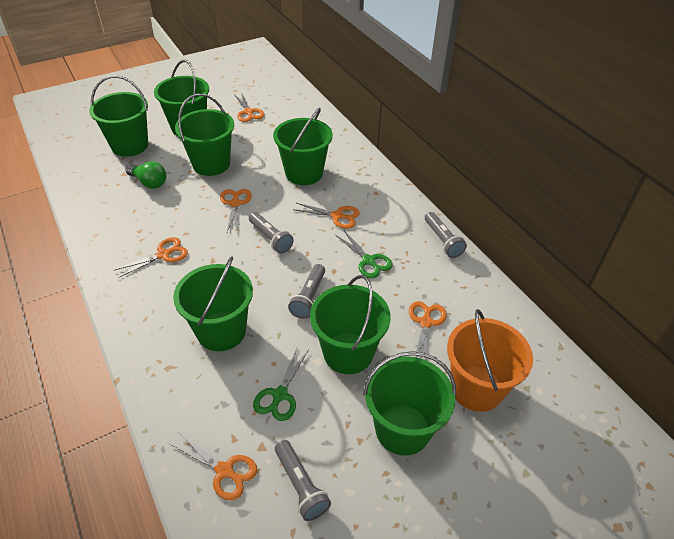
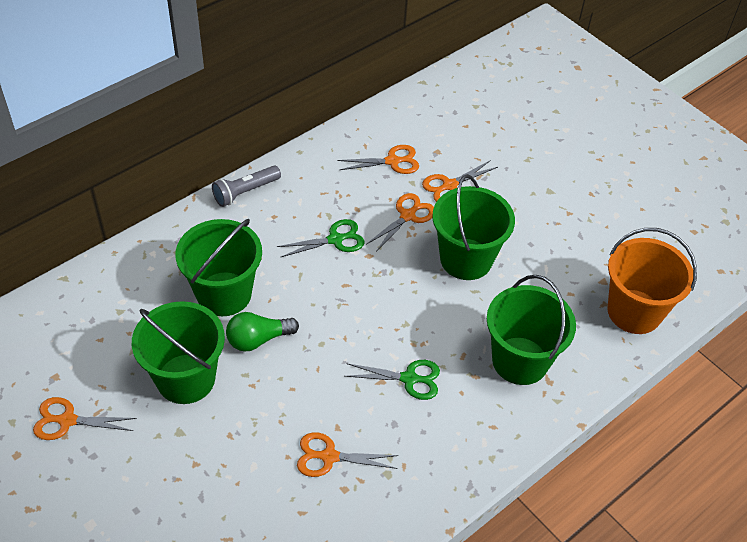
green bucket: [89,75,148,157] [154,60,209,136] [173,256,253,351] [175,94,234,176] [273,108,333,185] [310,275,390,374] [363,351,456,456] = 7 -> [132,301,225,404] [175,219,262,316] [432,174,515,280] [487,275,576,385] = 4
grey flashlight: [249,212,294,253] [275,440,331,521] [288,264,325,318] [425,212,467,258] = 4 -> [212,166,281,207] = 1
orange scissors: [115,237,188,278] [170,433,258,501] [220,189,252,232] [234,92,264,122] [293,203,360,229] [409,301,447,361] = 6 -> [33,397,137,440] [297,432,399,477] [337,145,419,174] [367,193,434,252] [422,160,498,202] = 5

